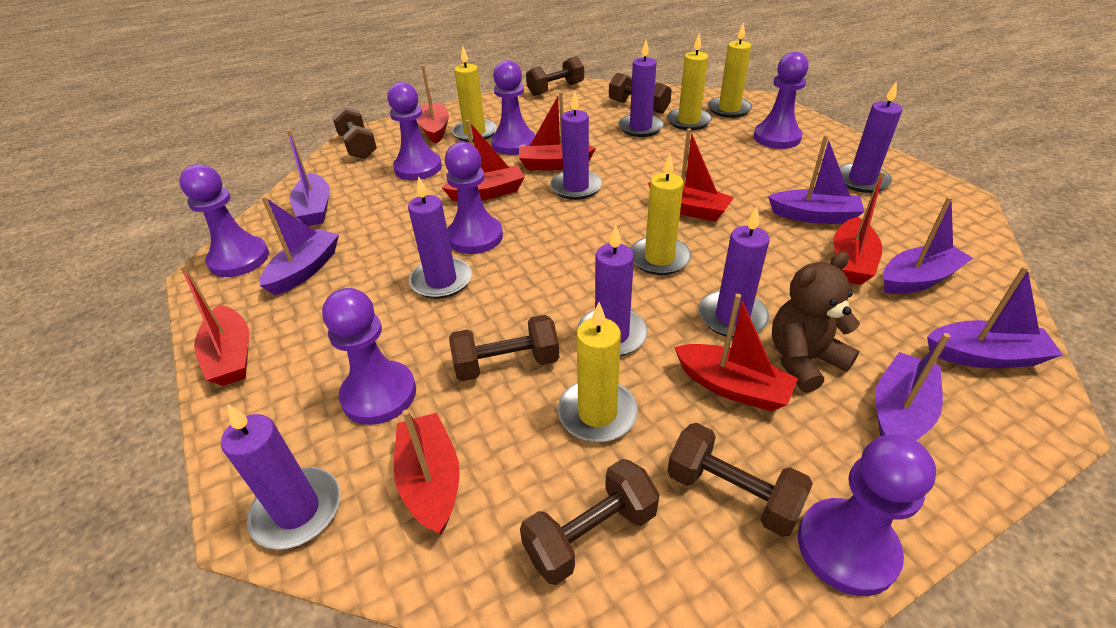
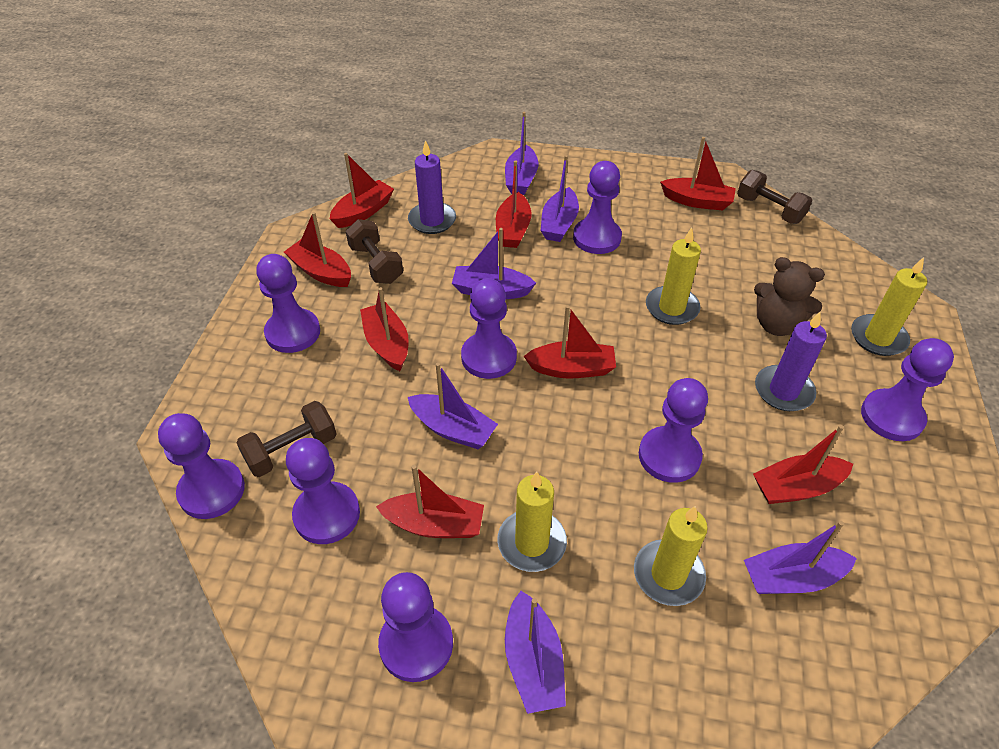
brown dumbbell: [332,107,377,159] [449,315,559,381] [520,459,660,585] [526,56,584,96] [609,73,672,114] [667,423,813,537] = 6 -> [236,401,336,477] [346,219,403,284] [737,170,812,224] = 3
purple candle: [221,405,340,550] [408,176,472,299] [550,91,602,200] [577,225,648,356] [618,40,664,137] [698,207,770,338] [839,81,902,193] = 7 -> [408,140,456,234] [755,312,827,411] = 2
purple pawn: [179,164,269,277] [322,288,416,425] [387,82,442,180] [445,142,503,254] [491,60,536,155] [753,52,809,149] [798,435,936,596] = 7 -> [158,413,245,519] [256,254,320,353] [286,438,360,544] [378,572,453,682] [461,278,517,379] [573,161,622,254] [639,378,708,483] [861,338,954,441] = 8
yellow candle: [452,46,497,142] [558,302,638,442] [630,154,691,275] [667,34,712,130] [708,22,752,118] = 5 -> [497,472,567,572] [634,506,708,606] [646,227,701,325] [851,257,927,356] = 4

